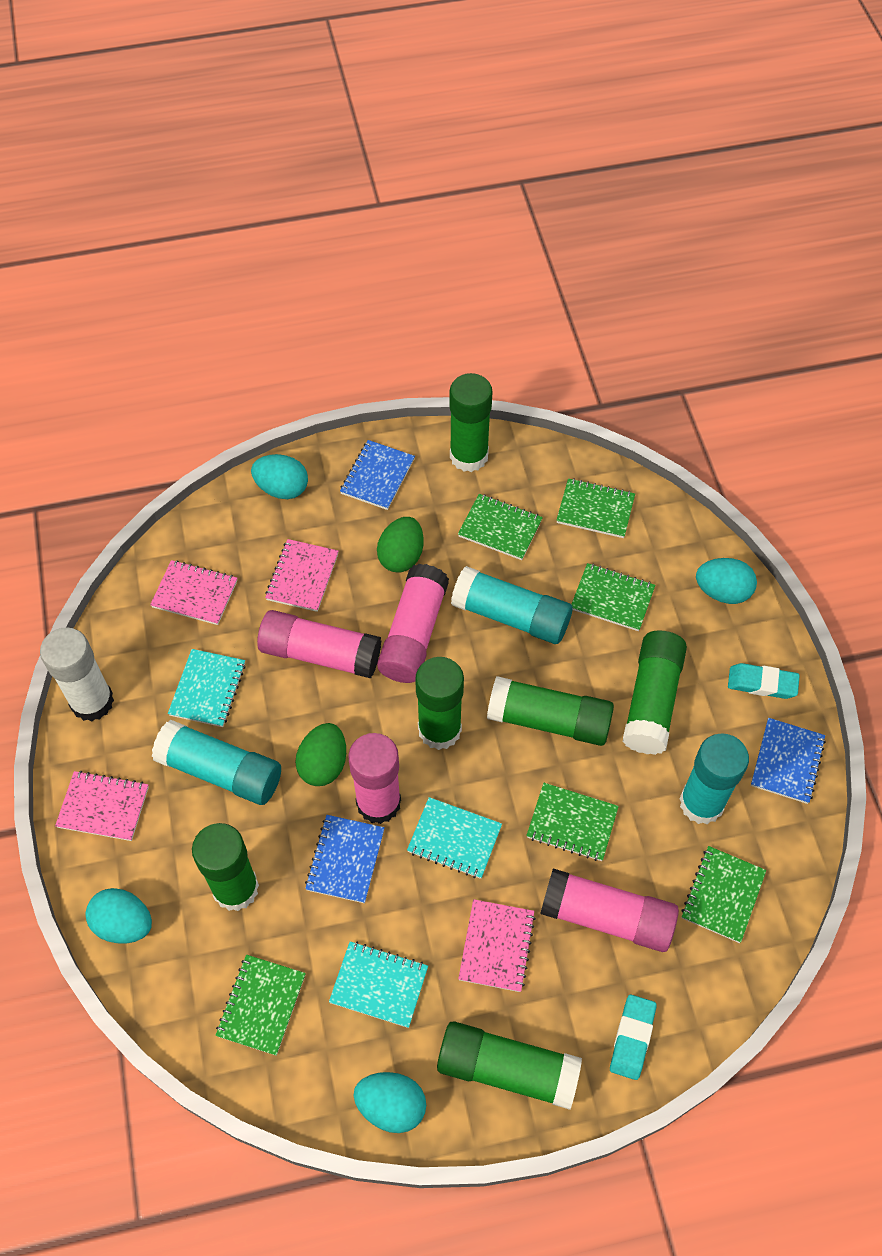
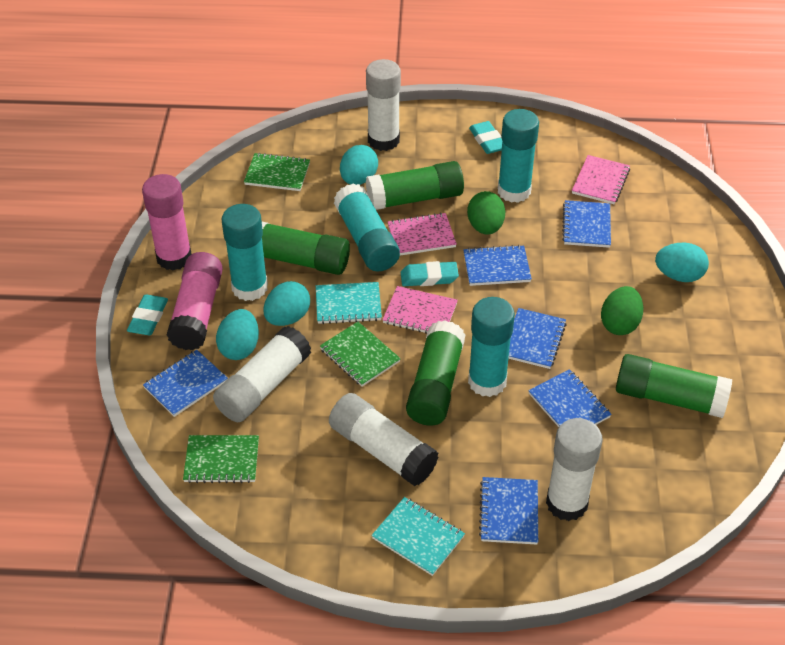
blue notebook: [305,815,385,903] [340,440,415,510] [751,718,826,804] = 3 -> [143,350,228,417] [464,245,532,286] [479,477,538,545] [508,308,567,369] [528,369,612,427] [562,200,611,248] = 6
green glue stick: [192,823,259,911] [415,657,464,750] [437,1021,582,1110] [449,373,493,472] [487,676,614,746] [622,630,687,755] = 6 -> [262,222,350,275] [366,161,464,210] [406,321,466,426] [616,354,732,418] = 4
green notebook: [215,955,306,1056] [458,494,543,560] [526,783,619,861] [556,478,635,538] [571,563,655,631] [681,846,766,943] = 6 -> [183,435,259,483] [244,153,310,191] [320,322,401,387] = 3
pink glue stick: [257,610,381,678] [348,733,401,824] [377,564,449,683] [540,869,679,952] = 4 -> [142,174,192,270] [167,252,223,350] = 2
pink notebook: [55,771,149,841] [150,560,237,625] [265,539,339,612] [458,899,536,992] = 4 -> [383,286,458,334] [388,213,457,256] [572,155,630,204] = 3
turquoise eraser: [610,994,657,1080] [728,663,800,699] = 2 -> [127,295,168,335] [400,261,459,286] [469,121,502,154] = 3
turquoise glue stick: [152,720,281,805] [451,566,573,644] [679,733,749,824] = 3 -> [222,204,268,301] [334,183,400,272] [468,297,515,397] [498,109,539,203] = 4
turquoise notebook: [168,649,246,727] [329,941,428,1028] [407,797,502,879] = 3 -> [316,282,382,324] [371,497,465,576] = 2
white glue stick: [40,627,114,722] = 1 -> [213,326,311,422] [329,393,439,486] [366,59,401,151] [546,418,603,521] = 4

